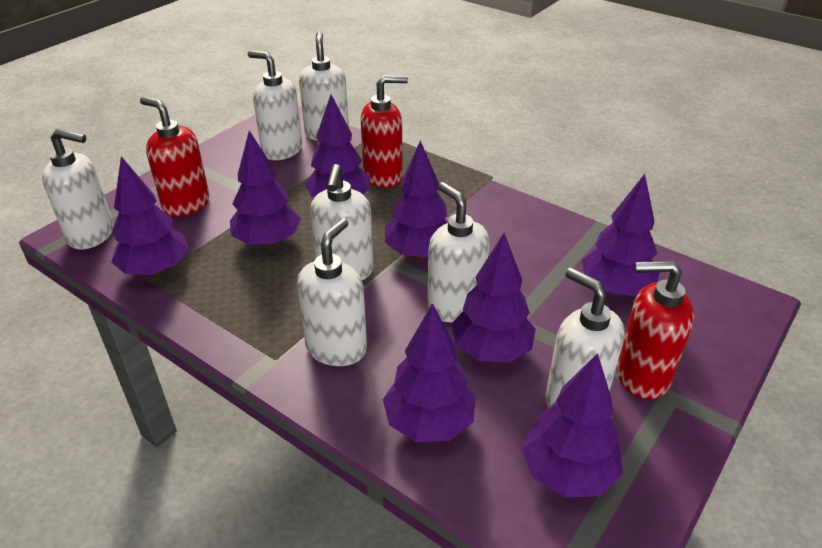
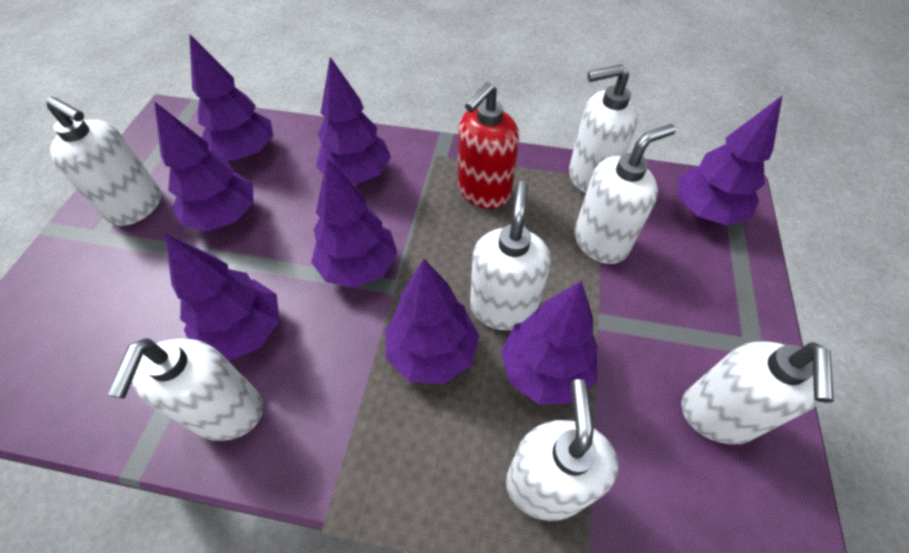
red soap dispenser: [140,97,210,217] [361,75,408,188] [617,260,694,400] = 3 -> [458,82,519,209] = 1

